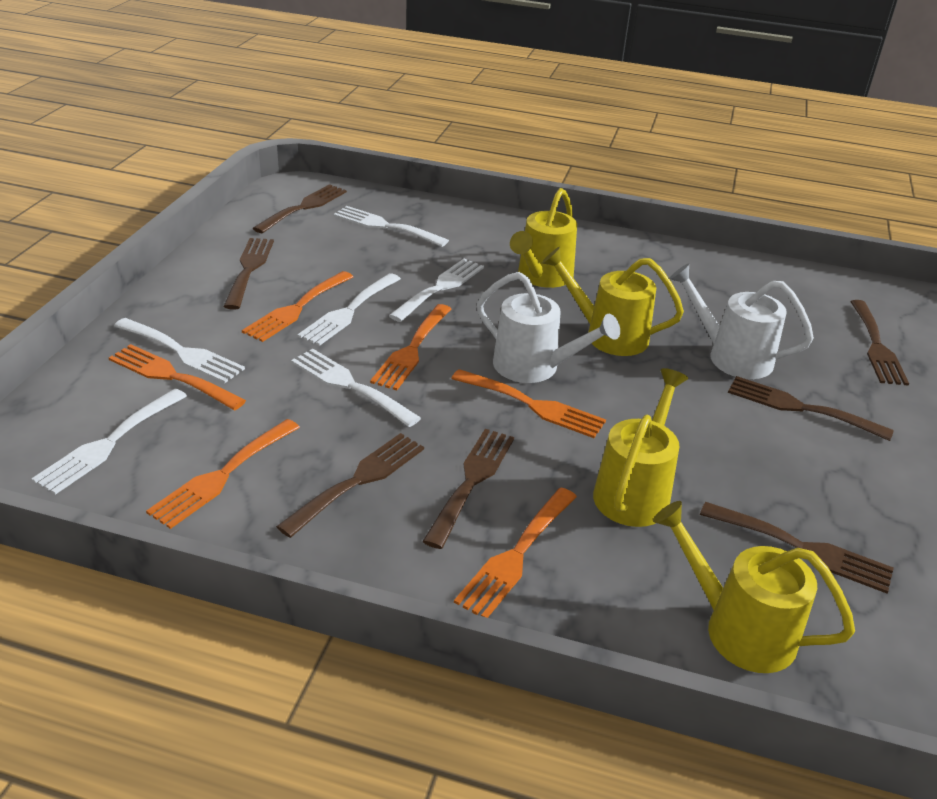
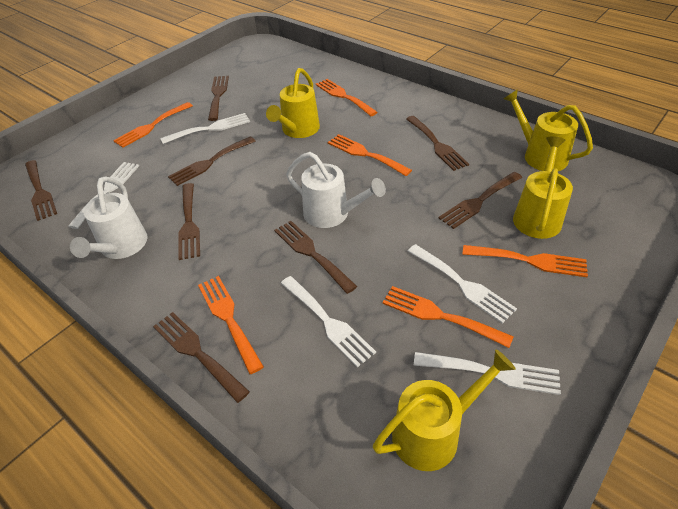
brown fork: [223,238,274,310] [252,184,347,233] [276,433,424,538] [422,429,514,549] [700,502,894,593] [728,376,894,441] [850,300,909,385] = 7 -> [25,160,57,221] [153,312,250,403] [168,136,256,186] [178,183,200,260] [208,76,229,121] [274,221,357,294] [406,116,469,171] [439,172,522,229] = 8
white fork: [31,389,187,495] [114,318,245,383] [291,349,421,427] [297,273,401,346] [334,206,449,247] [389,259,484,322] = 6 -> [68,162,139,229] [160,113,250,144] [281,276,376,367] [408,244,517,324] [414,352,561,395] = 5

